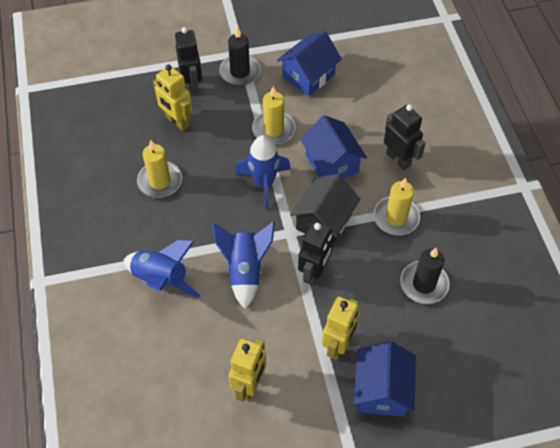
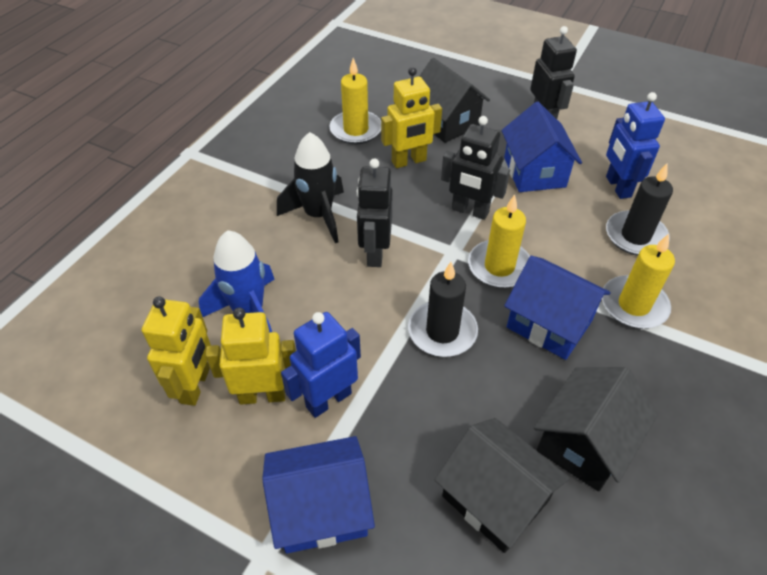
black house: [290,174,360,244] = 1 -> [419,58,490,143] [435,418,570,553] [534,367,658,491] = 3
black rocket: none = 0 -> [277,132,344,243] = 1
blue robot: none = 0 -> [281,312,361,418] [606,92,665,199] = 2
blue rocket: [124,240,201,298] [212,222,275,309] [235,135,291,210] = 3 -> [199,230,274,332] = 1

